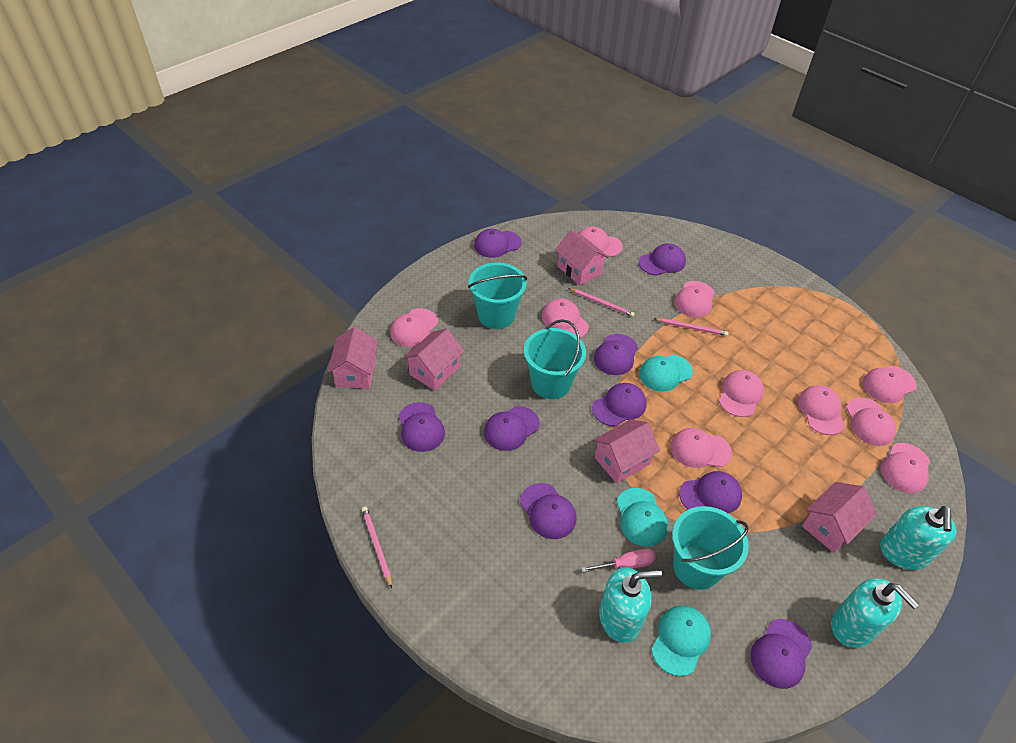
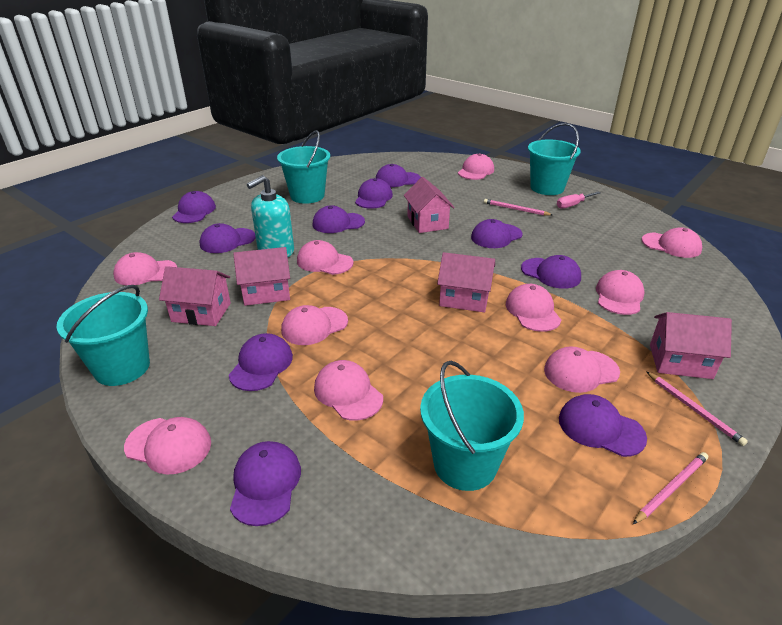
purple cap: [399,402,445,452] [474,229,522,258] [484,406,540,451] [520,483,576,539] [592,383,647,426] [594,334,638,375] [639,243,686,276] [679,471,742,513] [750,619,812,689] = 9 -> [172,191,216,223] [200,223,256,253] [229,333,293,391] [230,441,301,526] [312,205,365,233] [355,178,393,209] [376,164,421,187] [471,219,523,248] [521,255,581,289] [559,394,647,457] = 10
turquoise bucket: [468,262,527,329] [524,319,586,399] [672,506,749,590] = 3 -> [56,285,150,386] [277,130,330,204] [420,361,524,491] [528,123,581,195] = 4
turquoise cap: [617,488,668,547] [639,355,693,392] [651,606,711,676] = 3 -> none = 0
turquoise soap dispenser: [599,567,662,643] [831,578,919,648] [880,506,957,570] = 3 -> [247,175,294,257] = 1

